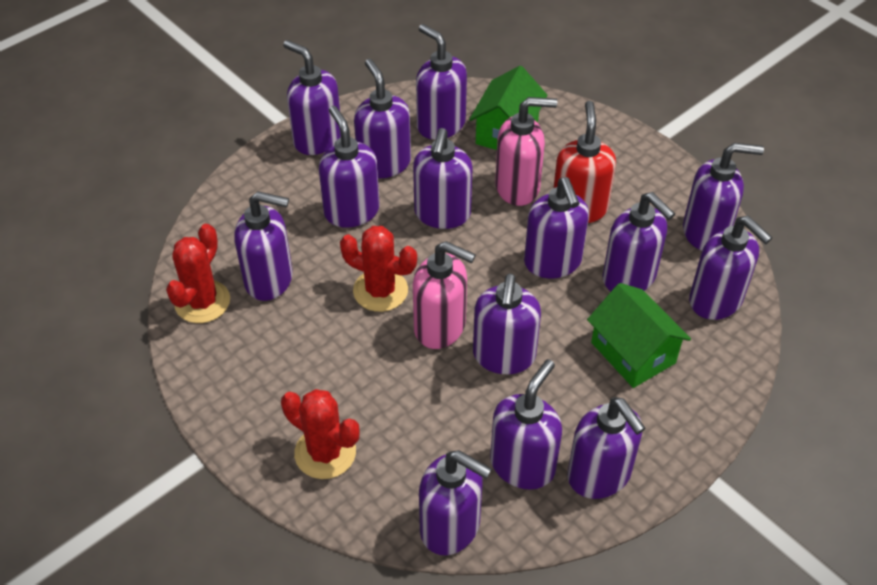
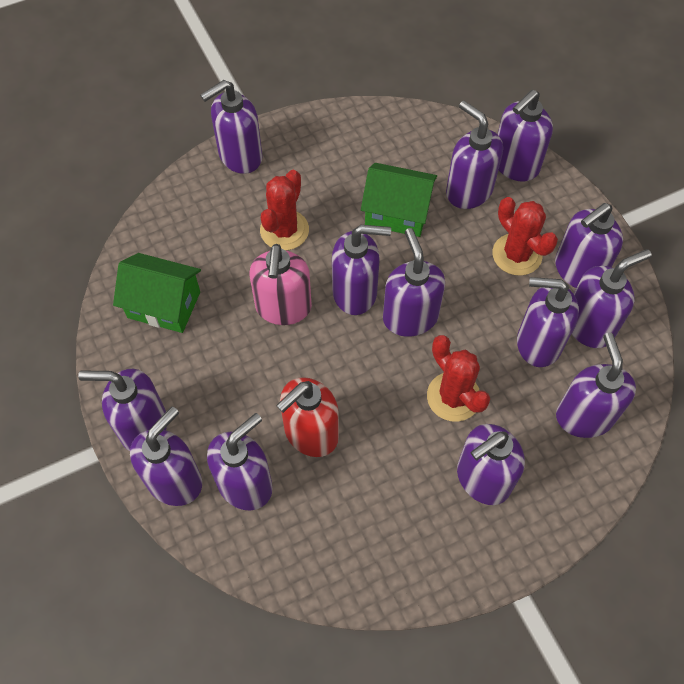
pink soap dispenser: [413,241,476,349] [495,97,557,206] = 2 -> [249,244,312,325] = 1
purple soap dispenser: [234,191,293,301] [283,40,341,155] [319,106,379,228] [354,59,411,178] [413,128,473,229] [416,24,467,140] [419,450,492,555] [473,273,541,374] [490,359,562,490] [524,177,589,279] [567,397,645,499] [602,192,675,291] [683,143,764,251] [689,216,772,320] = 14 -> [78,369,167,451] [130,406,202,506] [200,80,263,174] [207,413,273,510] [332,225,391,315] [383,228,445,337] [446,101,503,209] [457,424,525,505] [497,90,553,182] [517,277,579,367] [555,203,623,288] [556,333,636,438] [572,249,652,348] = 13

